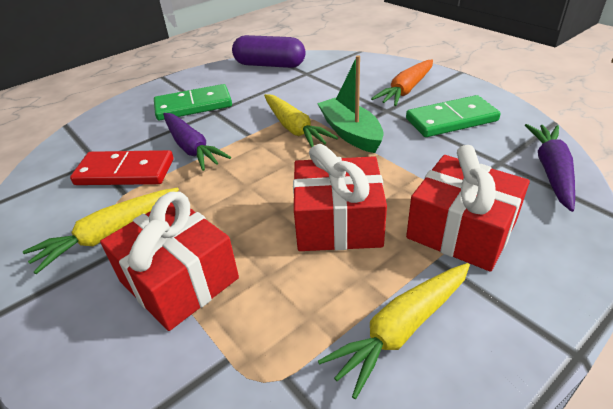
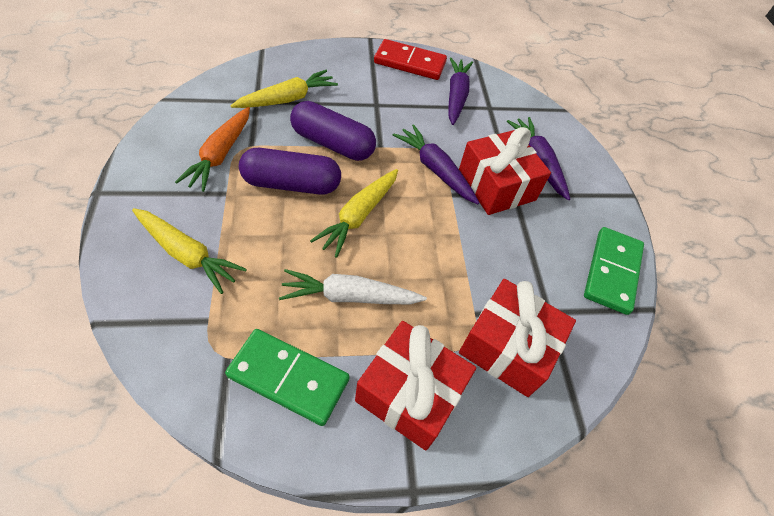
green boat: [317,55,384,153] = 1 -> none = 0
purple capsule: [232,35,305,68] = 1 -> [239,148,341,195] [290,101,376,161] = 2
purple carrot: [163,113,231,171] [525,124,575,212] = 2 -> [393,124,480,204] [448,57,473,125] [507,117,570,200] = 3
white carrot: none = 0 -> [279,269,427,304] = 1

